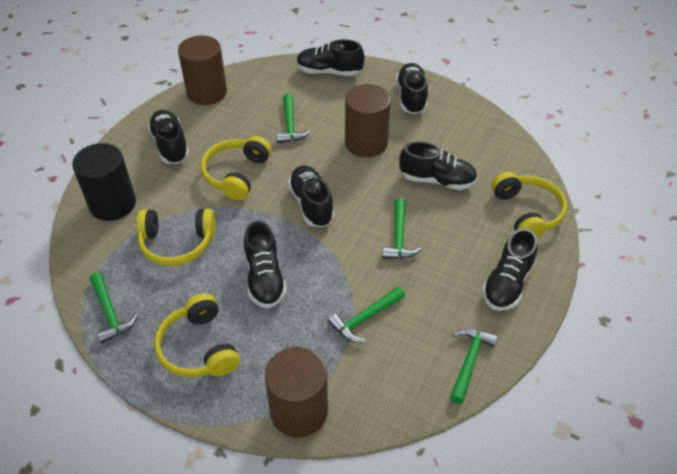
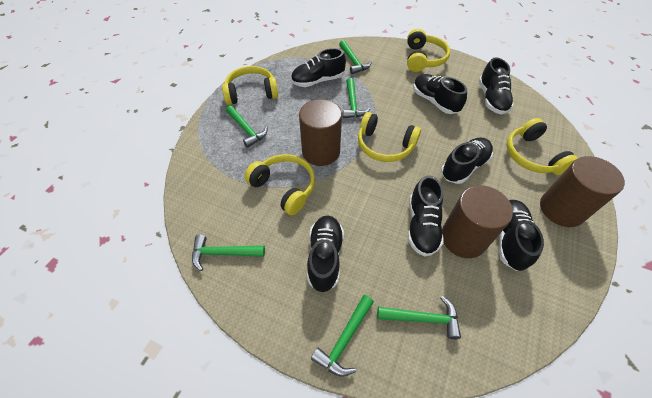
black cylinder: [72,143,136,221] = 1 -> none = 0
green hammer: [90,272,138,343] [277,94,310,143] [328,286,405,343] [382,198,421,259] [450,328,498,404] = 5 -> [192,235,265,271] [226,106,268,148] [311,295,374,377] [339,40,372,74] [343,78,370,118] [377,296,461,339] = 6
yellow headphones: [137,209,216,266] [154,293,240,377] [201,136,271,201] [491,172,567,238] = 4 -> [222,66,278,105] [244,154,315,215] [358,112,421,162] [407,29,450,72] [507,118,578,175] = 5

